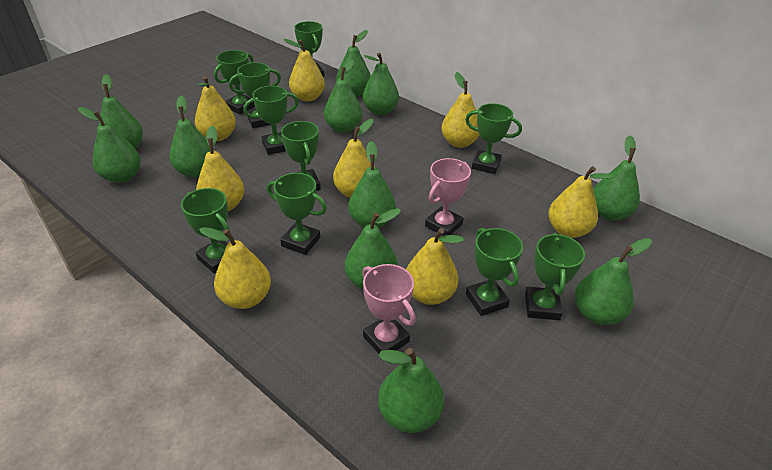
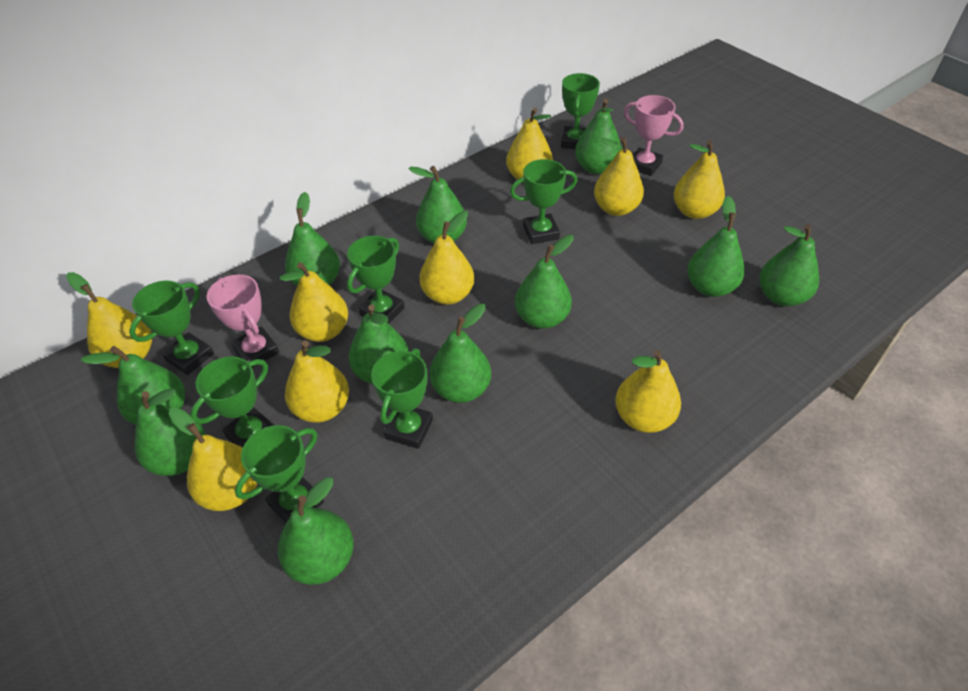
green trophy: [181,188,230,274] [214,50,255,115] [229,63,281,128] [243,86,299,155] [267,173,327,255] [281,121,321,191] [294,21,324,77] [465,103,522,174] [466,228,523,316] [525,233,585,320] = 10 -> [129,281,214,375] [190,356,274,447] [235,425,324,523] [347,236,405,324] [371,348,433,449] [510,159,577,244] [561,73,600,149] = 7
yellow pear: [195,76,236,141] [196,126,244,211] [199,227,271,309] [284,39,325,102] [333,119,375,198] [406,228,464,305] [441,72,479,148] [548,166,614,238] = 8 -> [66,272,152,368] [169,407,258,511] [280,262,348,342] [285,340,349,423] [419,211,474,305] [506,108,553,183] [594,137,644,216] [615,350,681,433] [674,140,725,219] = 9

